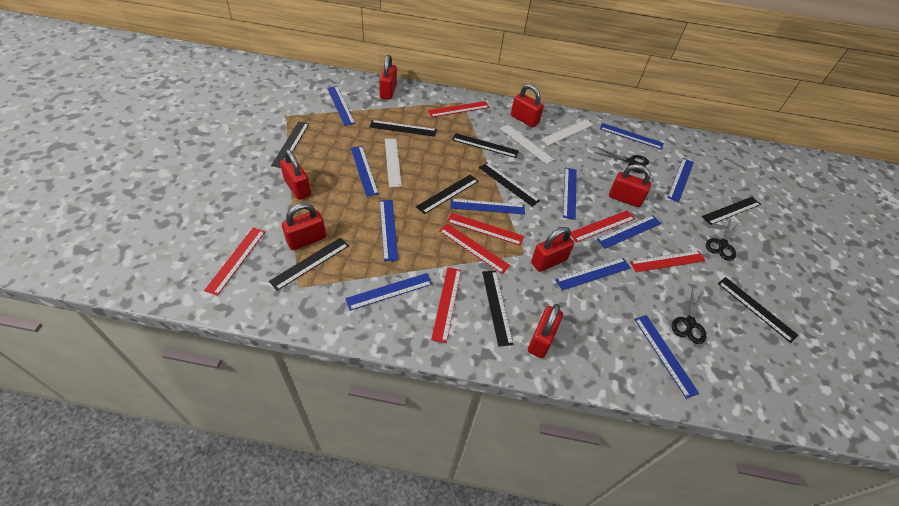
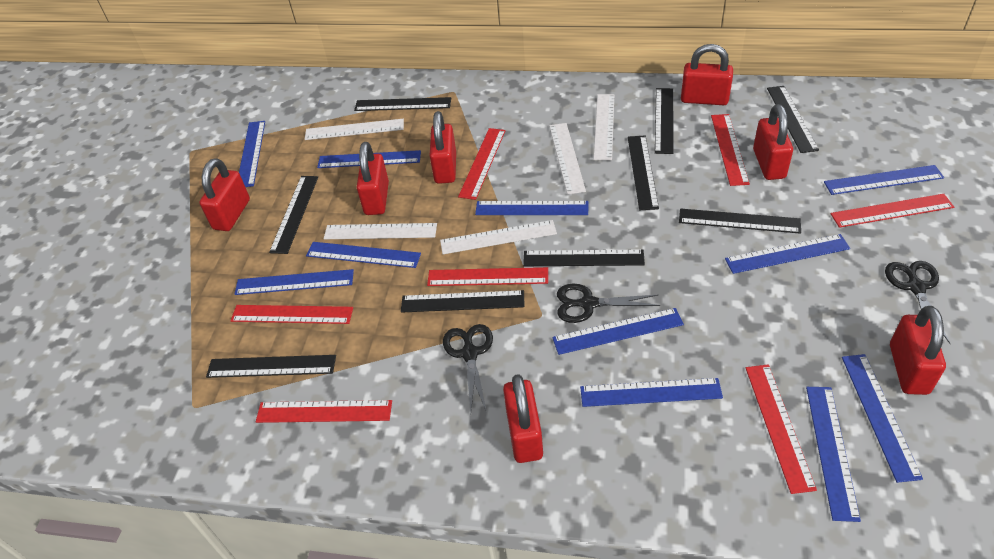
white ruler: [385,139,402,187] [500,124,554,164] [541,119,593,146] = 3 -> [305,119,404,140] [324,223,437,239] [440,220,557,254] [549,123,586,195] [594,94,614,160] = 5

